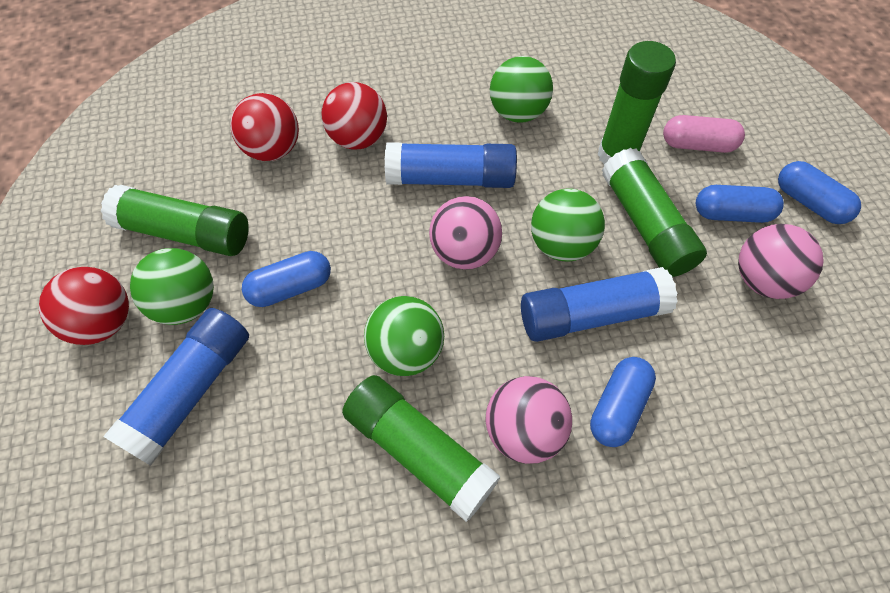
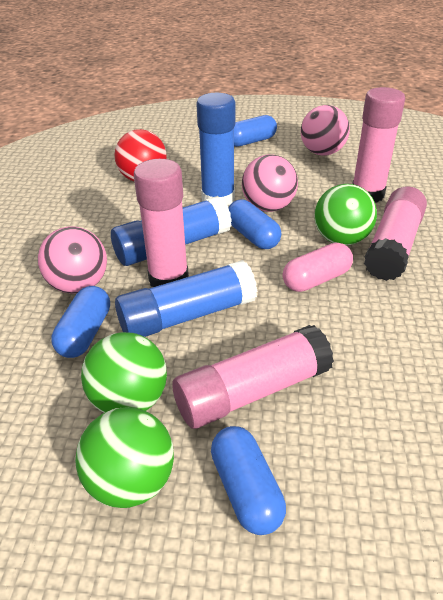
green ball: [130,248,214,325] [364,296,444,376] [490,56,553,122] [531,188,605,261] = 4 -> [75,407,174,508] [81,332,167,413] [314,184,377,246] = 3
green glue stick: [101,185,249,256] [342,375,501,522] [597,41,676,164] [602,148,707,277] = 4 -> none = 0
pink glue stick: none = 0 -> [134,159,189,287] [172,325,334,429] [352,87,405,203] [364,186,427,281] = 4
red ball: [39,267,129,345] [230,93,299,161] [322,82,387,149] = 3 -> [115,129,167,181] = 1

